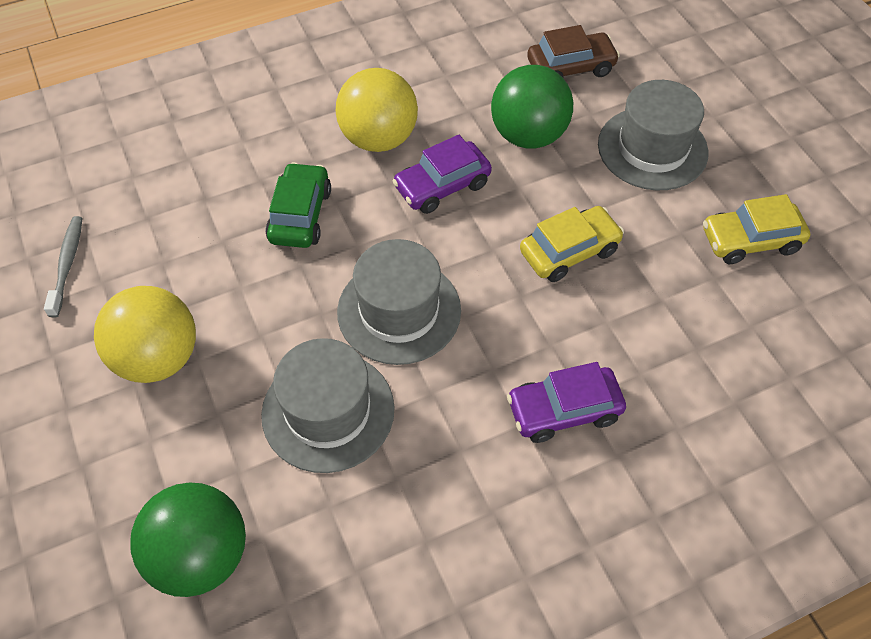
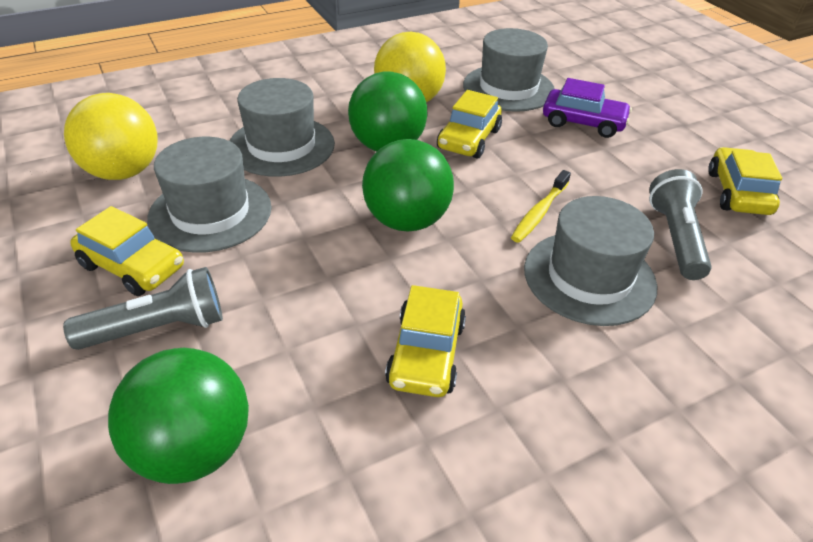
brown car: [527,25,620,77] = 1 -> none = 0
green ball: [130,482,246,597] [491,65,573,148] = 2 -> [108,348,249,484] [348,72,427,151] [362,139,454,231] = 3
green car: [266,162,331,248] = 1 -> none = 0
grey flashlight: none = 0 -> [63,267,223,350] [649,169,712,280] = 2
grey hat: [261,338,395,473] [337,239,461,365] [598,80,708,190] = 3 -> [147,137,271,253] [229,78,335,177] [463,28,555,112] [524,196,657,326] = 4
grey toothbrush: [44,216,83,317] = 1 -> none = 0
purple car: [393,135,492,214] [507,362,626,443] = 2 -> [543,78,632,138] = 1
yellow car: [520,206,624,282] [703,194,810,264] = 2 -> [70,206,184,296] [385,285,466,397] [437,90,502,159] [708,147,782,215] = 4
yellow toothbrush: none = 0 -> [511,170,571,243] = 1

